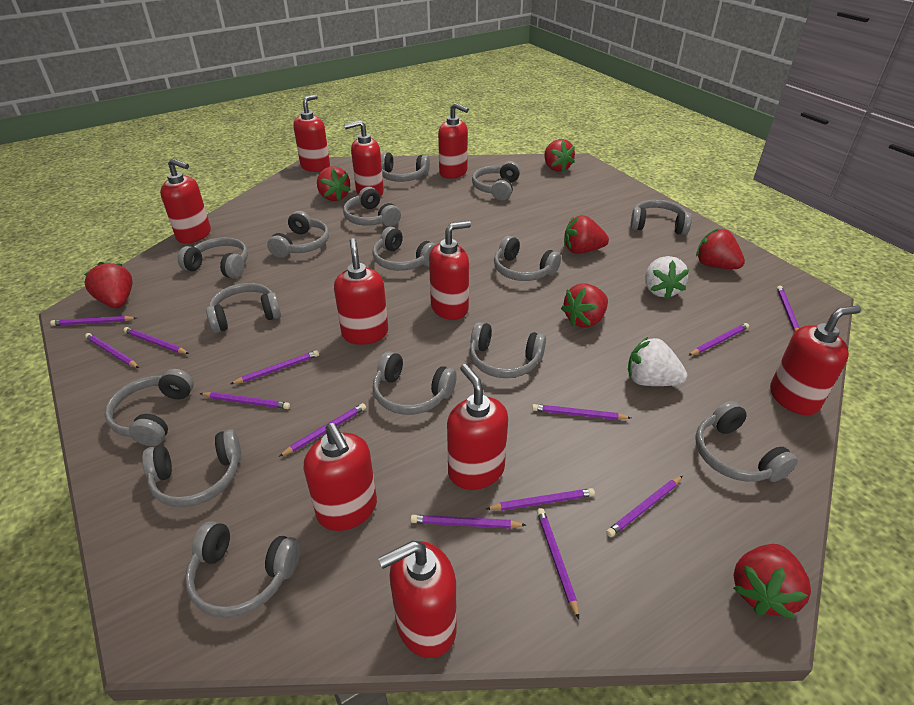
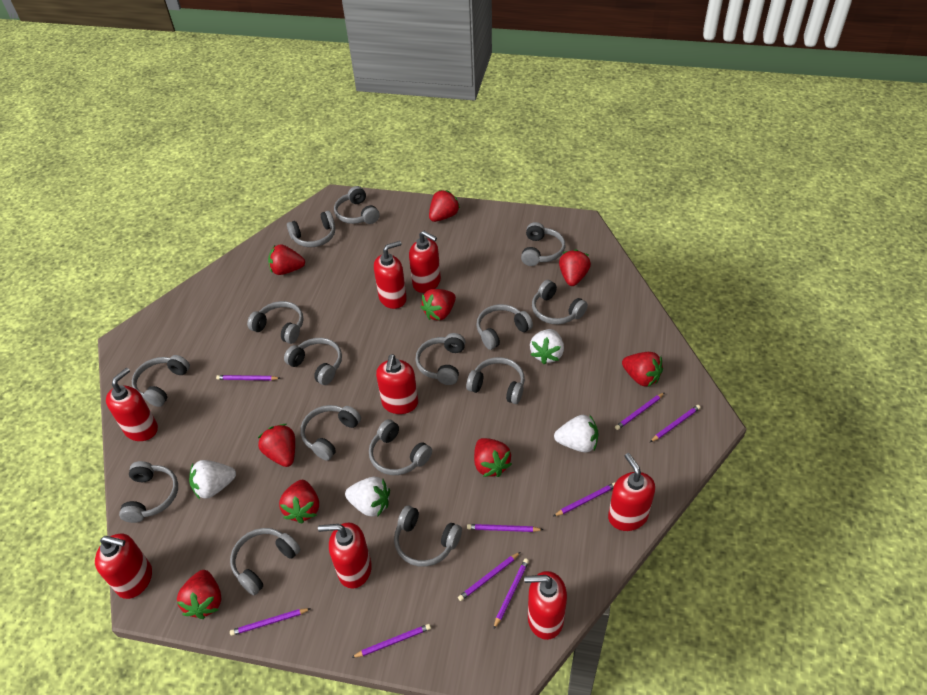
purple pencil: [50,316,136,326] [85,333,139,368] [124,327,189,354] [200,392,290,409] [231,350,319,384] [279,403,366,457] [410,515,526,529] [486,488,595,511] [532,404,631,420] [537,508,579,619] [606,476,683,537] [688,323,749,356] [777,286,800,332] = 13 -> [216,375,280,380] [230,608,311,636] [351,624,431,658] [458,552,520,601] [467,524,543,532] [494,559,529,629] [554,482,615,516] [615,393,664,430] [650,405,701,442] = 9
red soap dispenser: [160,158,211,244] [293,94,330,172] [304,423,377,531] [334,238,388,345] [344,120,384,196] [378,541,457,658] [429,221,471,320] [438,103,469,179] [447,364,508,490] [770,305,861,415] = 10 -> [95,534,152,599] [106,368,158,441] [318,522,372,589] [374,241,407,309] [376,354,418,414] [409,231,441,293] [524,571,567,640] [608,453,655,531] = 8
red strawberry: [84,262,132,308] [317,166,351,201] [544,139,575,172] [561,283,608,328] [564,215,609,254] [696,229,745,269] [733,544,811,619] = 7 -> [177,570,222,619] [258,424,295,467] [268,244,305,275] [279,480,319,524] [421,289,456,321] [429,190,460,222] [474,438,512,477] [559,249,591,286] [622,352,663,387] = 9
white strawberry: [628,337,687,386] [645,256,689,299] = 2 -> [189,460,236,499] [345,477,390,517] [530,329,564,364] [554,415,599,453] = 4

